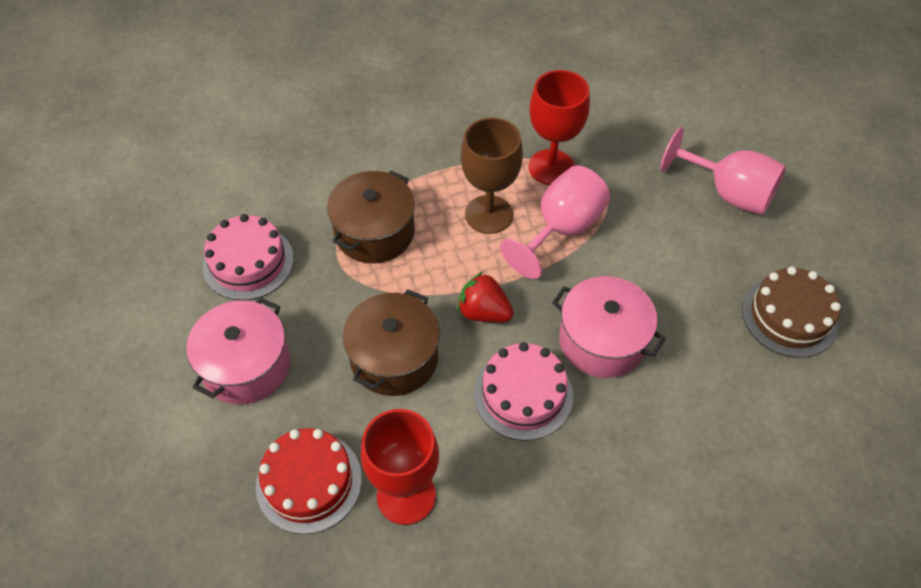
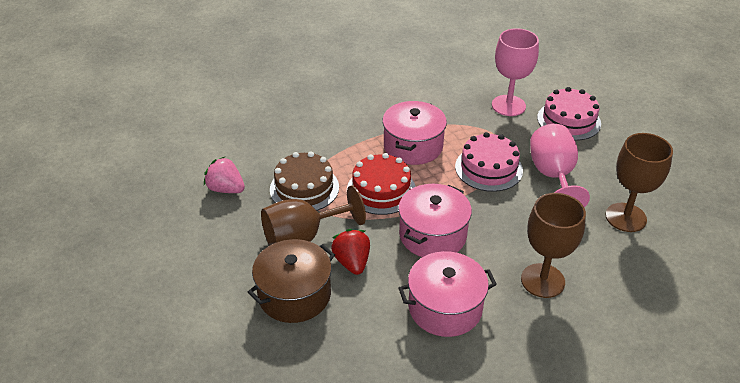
brown goblet: [461,117,523,234] = 1 -> [261,185,366,246] [521,193,586,298] [605,133,673,232] = 3
brown pot: [327,170,415,263] [343,289,440,396] = 2 -> [248,239,335,323] = 1
pink pot: [187,298,290,404] [552,276,666,378] = 2 -> [382,101,447,165] [398,184,472,257] [398,251,497,337] = 3
pink strawberry: none = 0 -> [204,157,245,193] = 1
red goblet: [361,409,439,525] [528,70,590,185] = 2 -> none = 0

